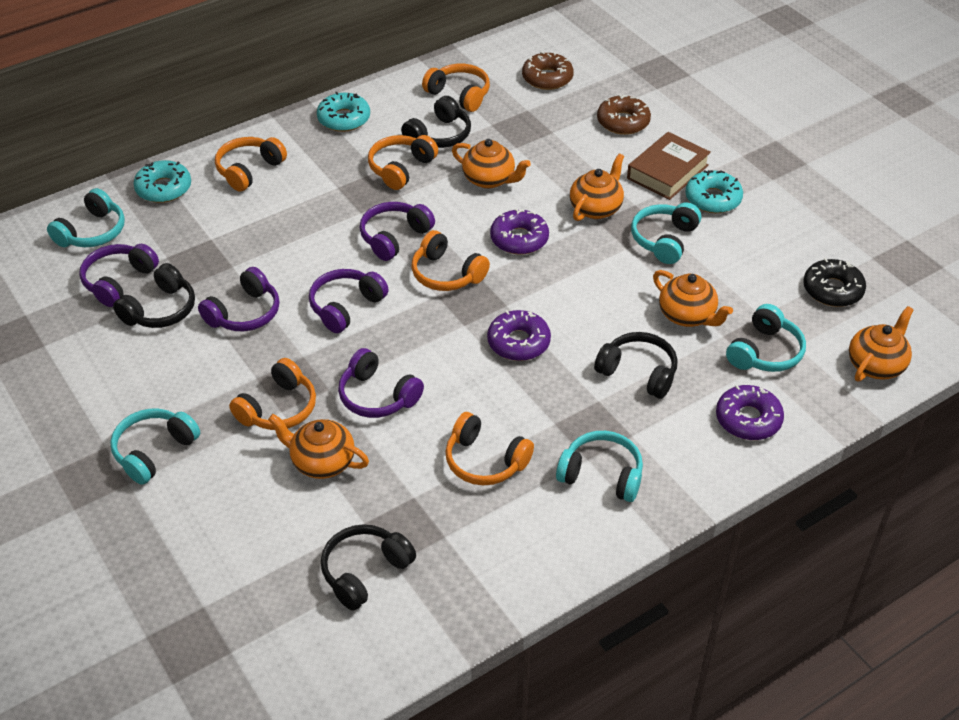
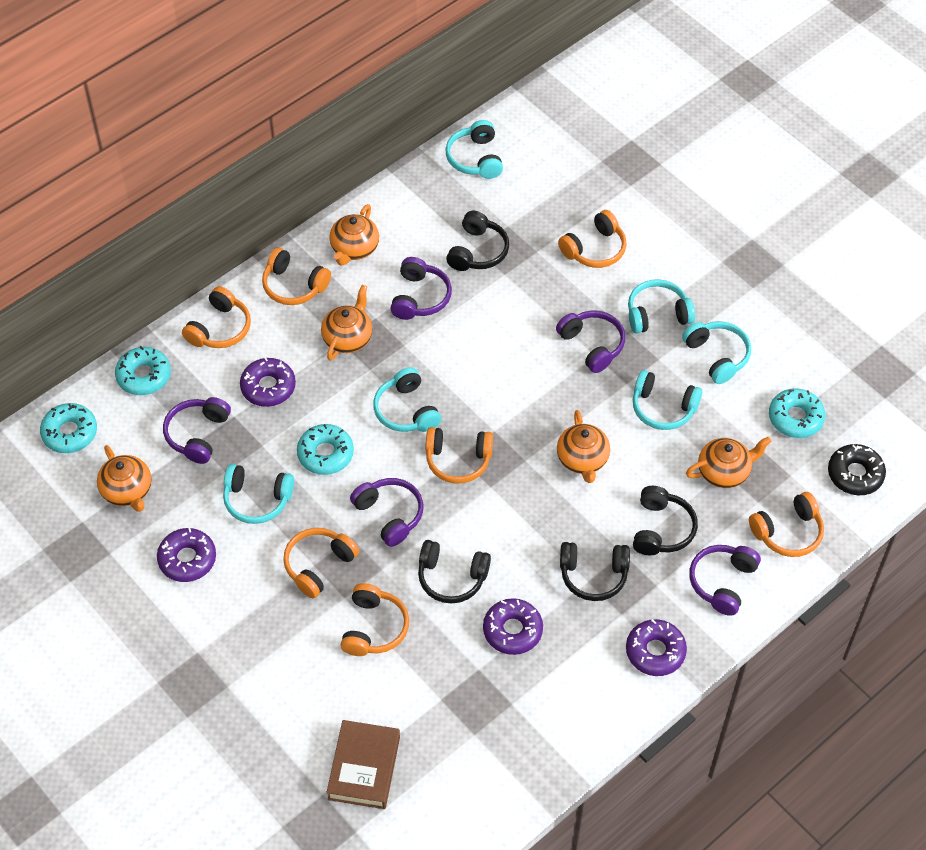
brown donut: [522,51,574,90] [597,94,651,135] = 2 -> none = 0
orange headphones: [215,137,287,192] [229,358,316,430] [368,135,438,190] [411,230,490,291] [422,64,490,112] [445,412,534,485] = 6 -> [182,286,251,348] [262,248,331,305] [283,528,359,598] [340,583,409,656] [425,427,493,483] [558,210,626,268] [749,492,824,557] = 7
purple donut: [487,310,551,361] [490,209,549,255] [716,385,784,440] = 3 -> [157,528,216,582] [240,357,296,407] [483,598,543,655] [626,619,687,676] = 4
turquoise donut: [133,160,191,203] [317,92,370,132] [685,170,743,213] = 3 -> [40,403,97,453] [115,346,171,395] [297,424,354,475] [769,388,825,438] = 4
turquoise headphones: [47,188,125,247] [110,409,200,485] [556,431,643,502] [631,202,701,264] [726,304,806,372] = 5 -> [223,464,294,524] [373,367,441,432] [446,120,503,179] [628,279,695,334] [633,370,702,430] [682,321,751,384] = 6

